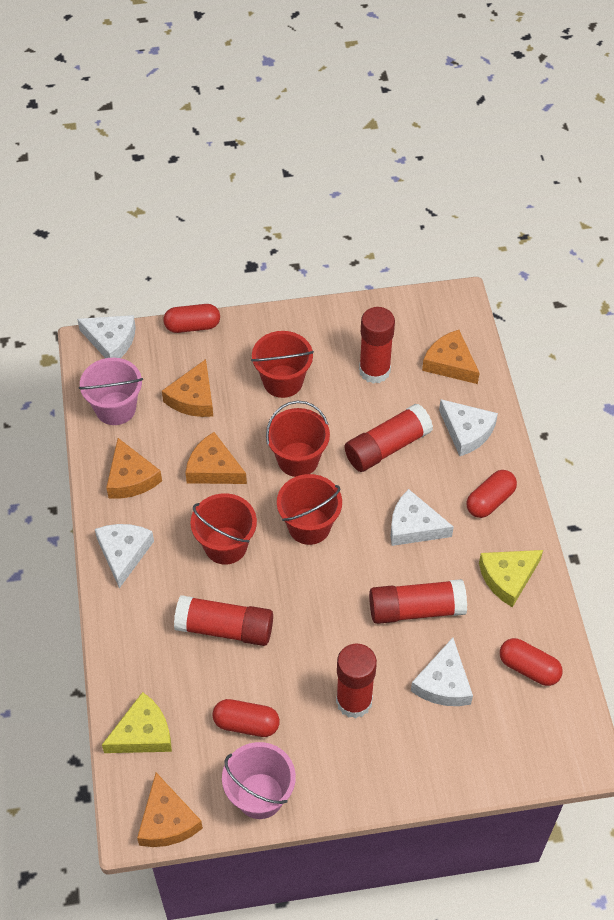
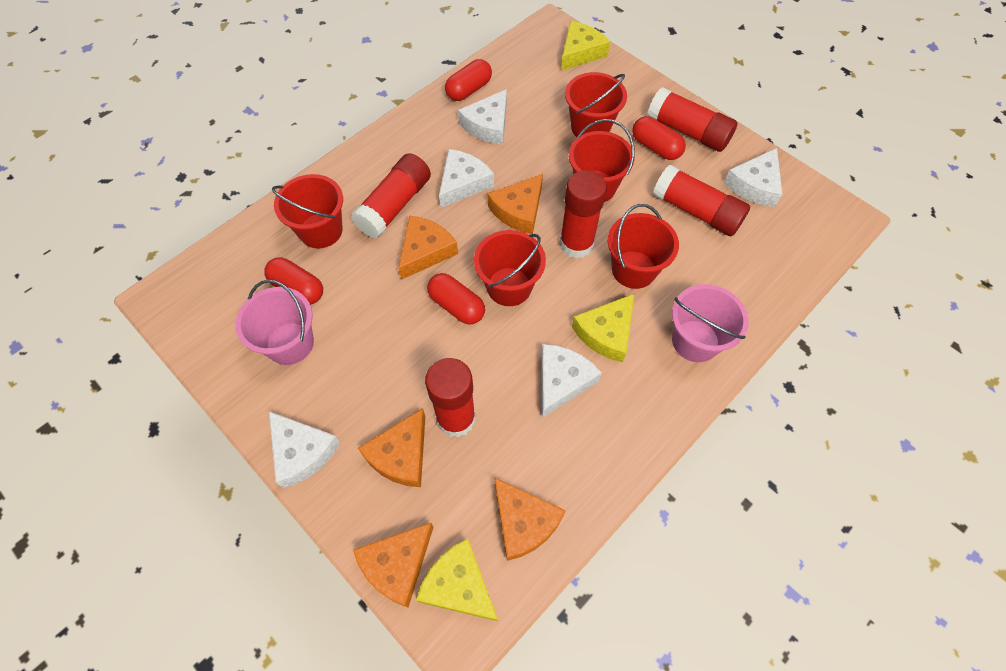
red bucket: [190,493,257,565] [251,331,314,398] [266,401,330,477] [277,474,342,545] = 4 -> [272,174,343,249] [474,230,546,306] [565,72,627,137] [569,119,634,202] [608,204,679,289] = 5
yellow cheese: [102,692,172,753] [479,550,543,607] = 2 -> [416,538,498,621] [561,21,610,71] [572,294,634,362] = 3

